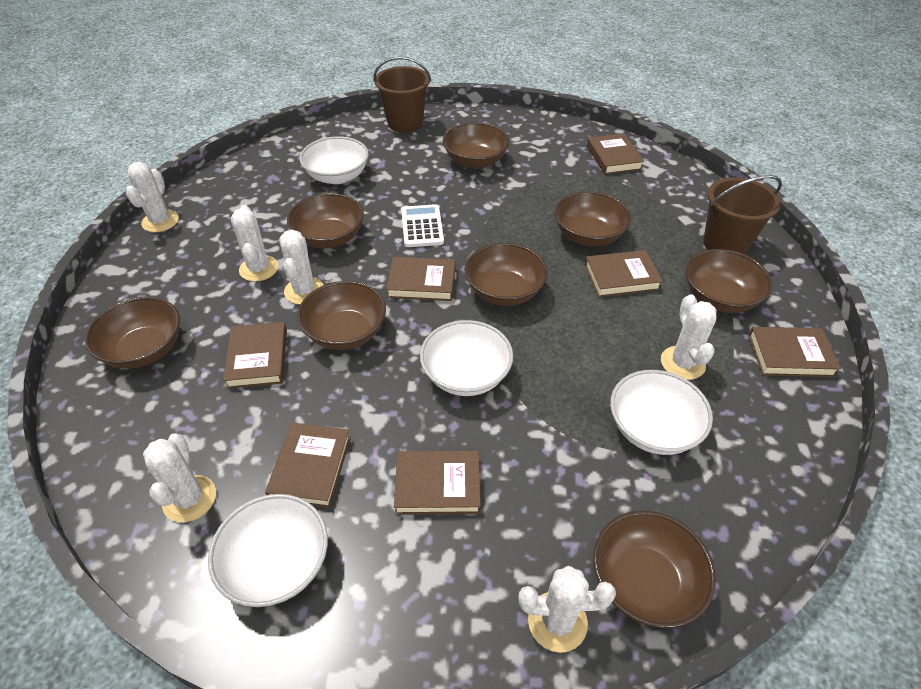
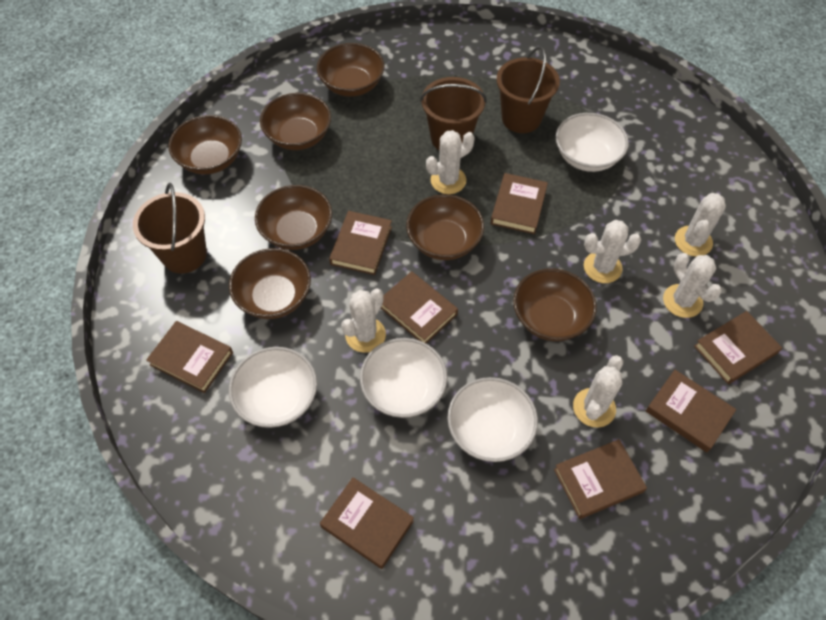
brown book: [223,322,287,389] [265,423,351,508] [386,257,455,301] [394,450,481,515] [585,250,663,297] [587,133,644,174] [748,327,841,377] = 7 -> [146,321,233,393] [320,477,414,569] [329,211,392,275] [381,271,458,344] [491,173,548,234] [554,439,647,519] [646,370,736,452] [694,311,782,384] = 8
brown bowl: [85,297,180,369] [287,193,364,248] [297,281,386,350] [443,122,509,169] [465,243,548,306] [554,191,631,246] [593,511,716,628] [685,249,772,313] = 8 -> [168,115,242,174] [229,248,311,319] [255,185,332,250] [260,93,331,150] [317,43,384,97] [406,194,484,260] [513,268,597,341] = 7
brown bucket: [373,57,431,133] [703,175,782,254] = 2 -> [133,183,207,274] [420,77,487,150] [496,46,560,133] = 3
white calculator: [401,204,444,247] = 1 -> none = 0

